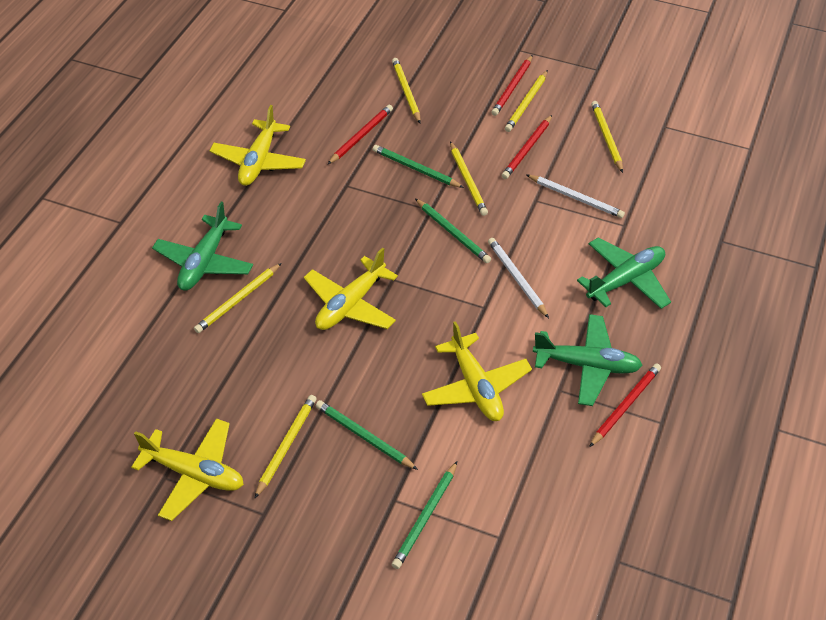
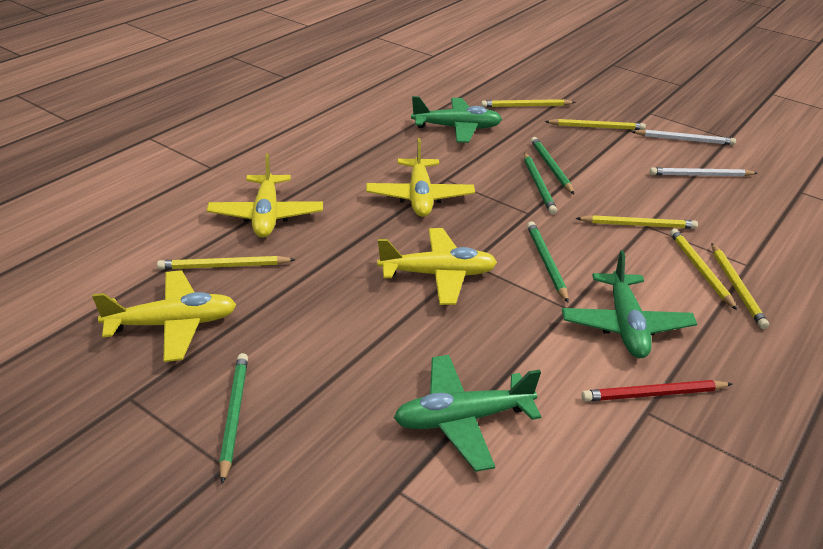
red pencil: [327,105,393,165] [491,55,532,116] [502,115,552,179] [589,363,661,447] = 4 -> [581,380,732,401] = 1

